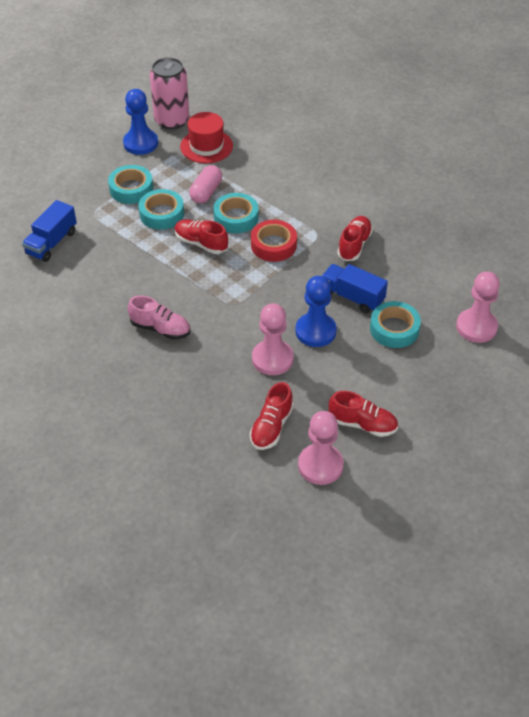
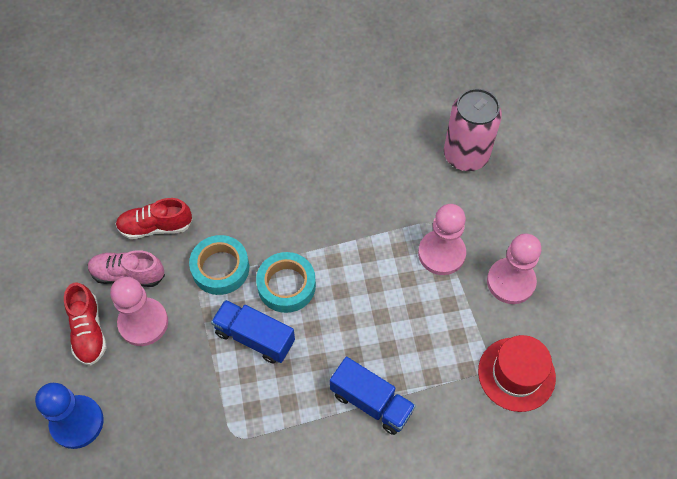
blue pawn: [123,89,158,155] [295,276,337,347] = 2 -> [35,383,104,449] = 1
pink capsule: [189,165,222,203] = 1 -> none = 0
red shoe: [175,219,228,254] [250,382,294,450] [329,391,398,437] [337,216,373,261] = 4 -> [64,283,107,366] [116,198,192,239] = 2
red tape: [251,220,297,262] = 1 -> none = 0
turquoise tape: [108,165,153,204] [139,189,184,230] [213,193,259,233] [370,301,421,348] = 4 -> [189,235,249,295] [256,252,316,313] = 2

